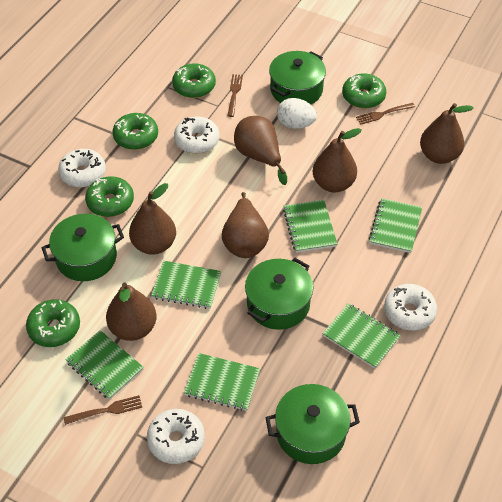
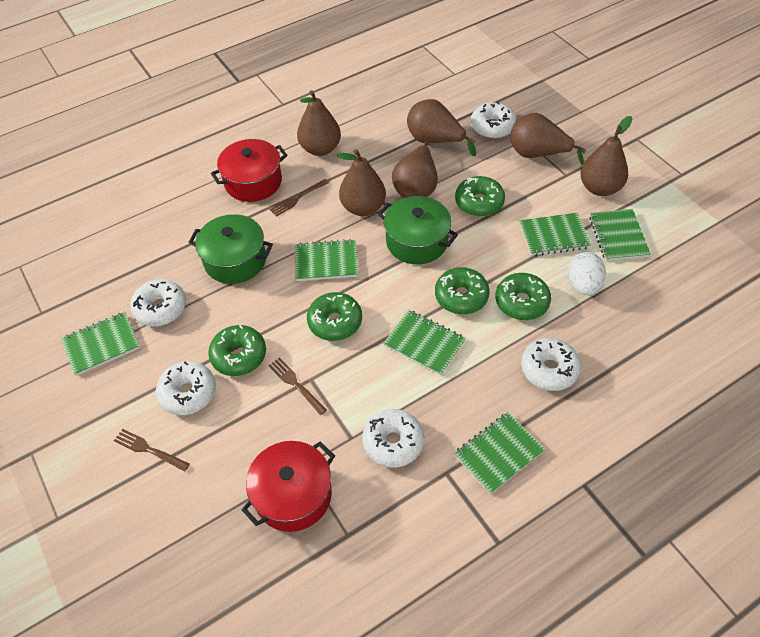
green pot: [41,214,124,281] [245,258,313,330] [266,384,360,464] [269,51,326,105] = 4 -> [188,214,273,284] [378,196,458,264] = 2
red pot: none = 0 -> [211,139,288,202] [242,441,335,532] = 2
white donut: [58,149,106,187] [147,409,205,464] [174,117,219,154] [384,284,437,331] = 4 -> [130,279,186,326] [156,361,216,415] [362,409,424,468] [471,102,517,139] [521,338,581,391] = 5

